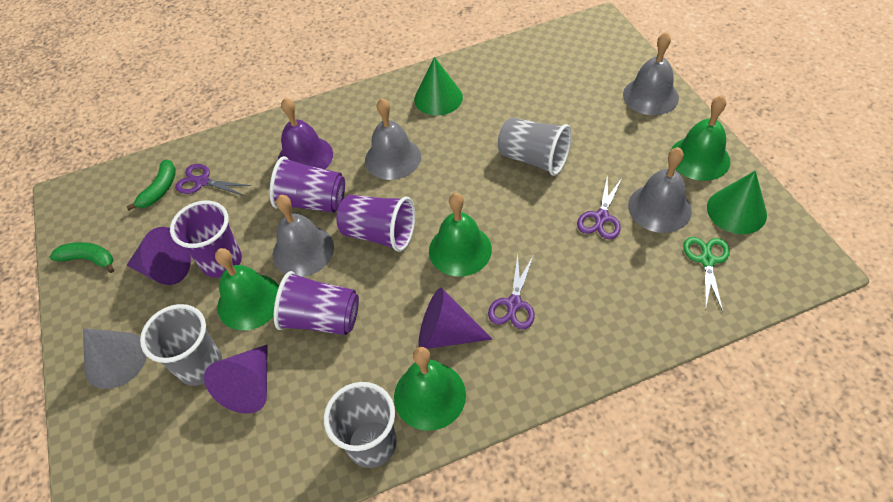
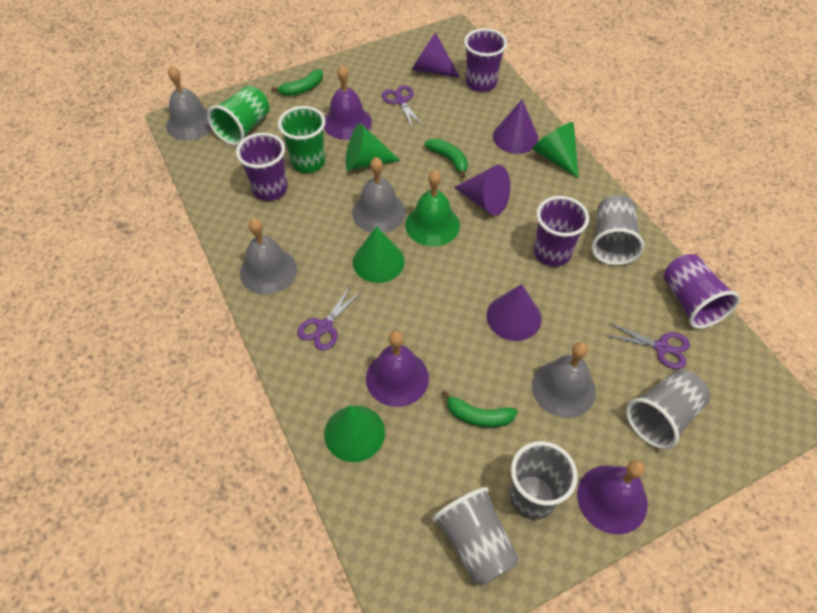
green banana: [50,242,114,273] [126,159,176,210] = 2 -> [271,69,323,96] [425,138,468,178] [441,390,517,428] = 3
green bell: [215,248,279,330] [394,347,466,431] [429,193,492,277] [670,95,730,181] = 4 -> [405,170,460,246] = 1
green cone: [414,57,463,116] [707,171,767,234] = 2 -> [324,406,385,462] [346,123,400,171] [353,226,405,283] [532,122,579,178] = 4
green cup: none = 0 -> [207,86,269,146] [278,106,325,173] = 2
green scissors: [683,237,730,312] = 1 -> none = 0
grey cone: [83,328,147,389] = 1 -> none = 0
grey cup: [140,304,222,386] [324,382,397,468] [498,118,572,176] = 3 -> [433,487,519,586] [510,441,578,520] [591,195,644,265] [626,369,710,449] = 4
purple bell: [278,98,333,169] = 1 -> [324,65,372,140] [366,331,429,407] [577,460,648,534] = 3
purple cone: [126,227,191,285] [204,345,268,414] [419,288,492,349] = 3 -> [412,32,460,78] [454,165,510,216] [487,284,541,341] [493,99,539,154] = 4

